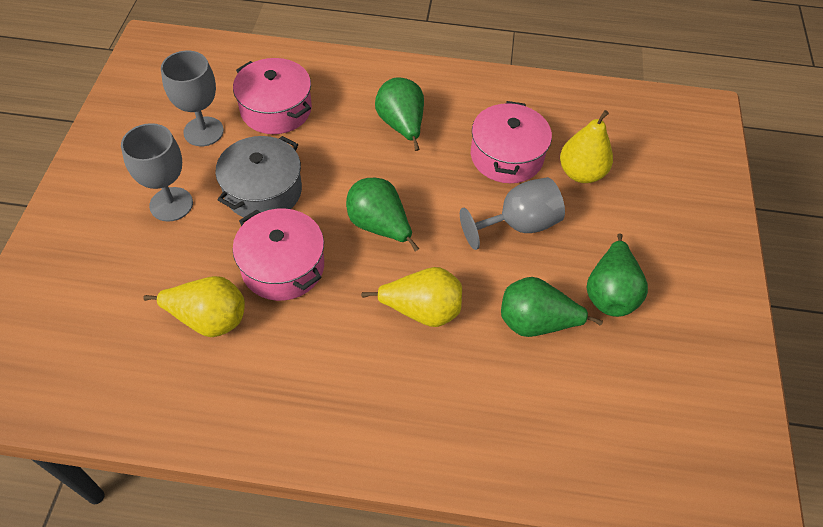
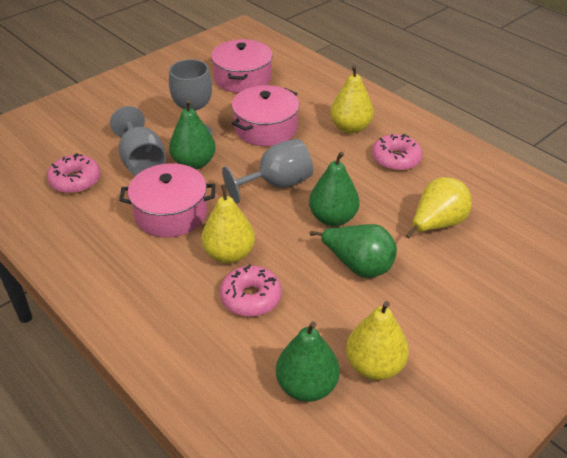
grey pot: [215,136,302,217] = 1 -> none = 0
pink donut: none = 0 -> [47,153,100,194] [220,264,282,317] [372,134,422,171] = 3
yellow pear: [143,276,245,337] [361,267,462,327] [560,110,613,183] = 3 -> [202,184,255,264] [330,65,374,134] [346,301,409,380] [406,177,472,238] = 4

